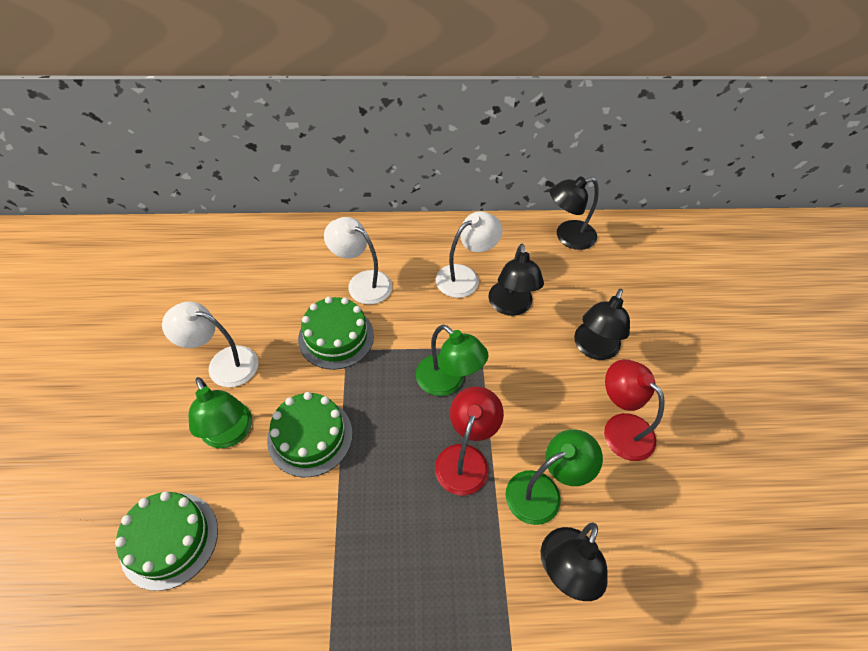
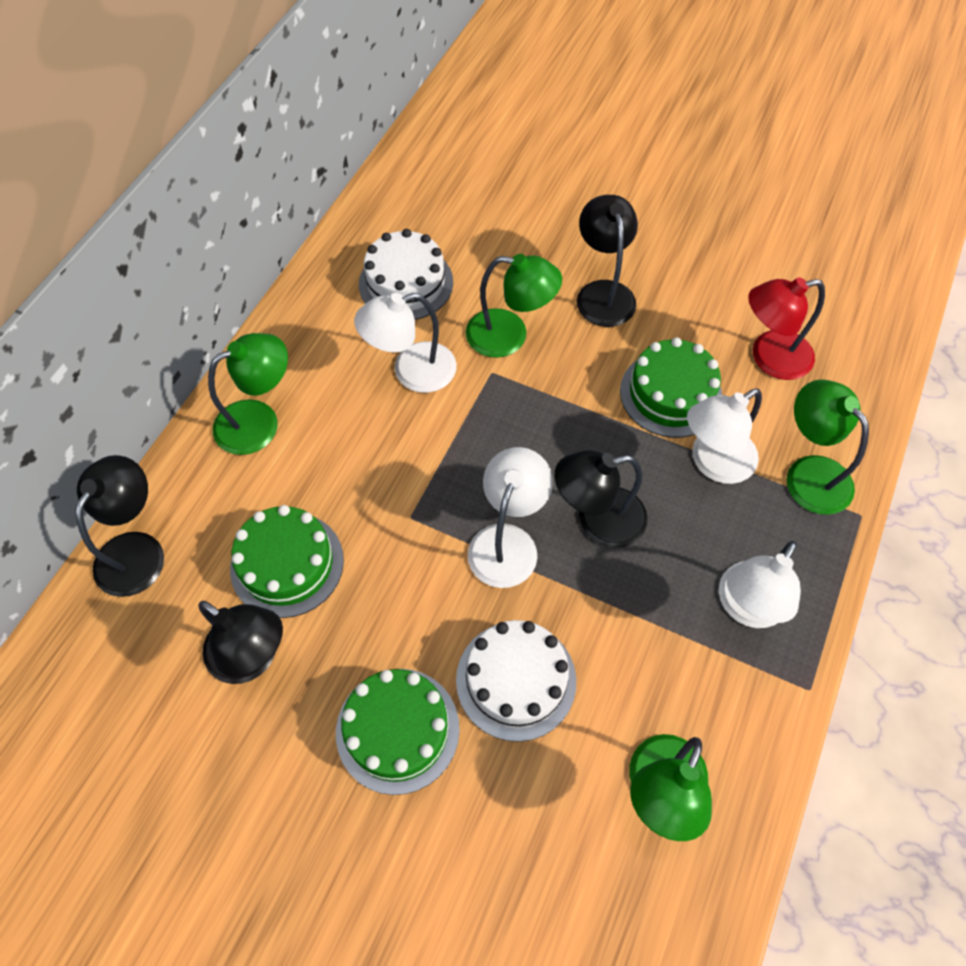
green lamp: [189,377,252,448] [416,324,488,396] [505,429,603,525] = 3 -> [208,333,288,455] [466,254,562,358] [629,734,712,841] [787,379,869,515] = 4
red lamp: [435,387,504,495] [604,359,665,461] = 2 -> [748,277,825,380] = 1
white cake: none = 0 -> [359,229,453,320] [456,620,576,742] = 2
white lamp: [162,302,258,387] [324,217,392,305] [436,211,503,298] = 3 -> [354,293,457,393] [468,447,553,588] [687,388,762,484] [719,541,801,628] = 4

